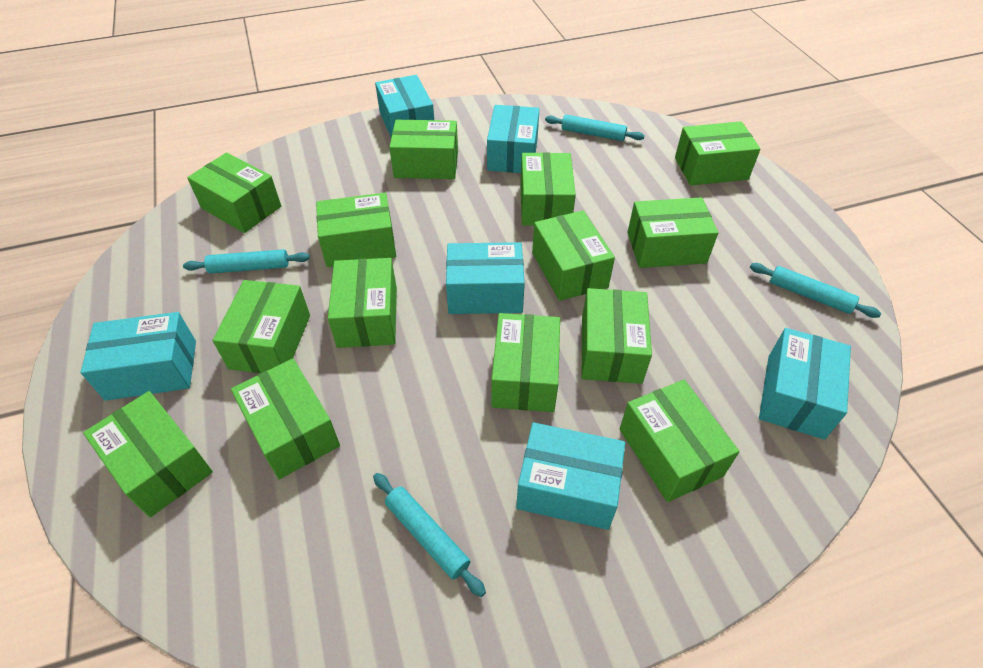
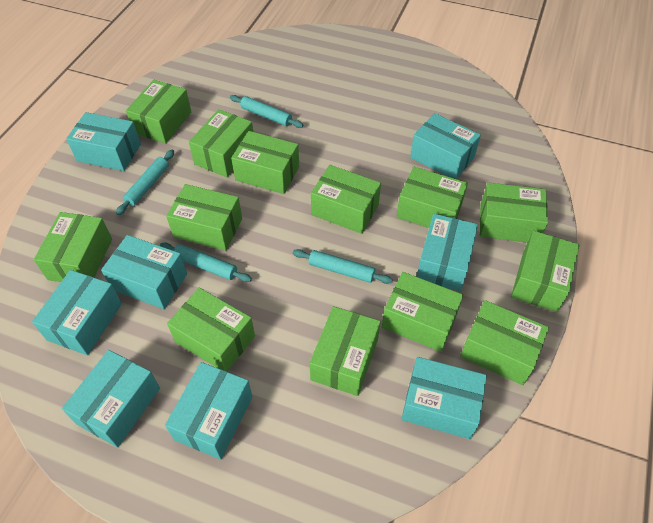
green box: [83,391,213,517] [187,152,281,233] [213,280,310,373] [231,359,340,479] [316,193,396,267] [328,258,397,348] [389,120,458,179] [491,313,560,412] [520,152,576,225] [532,210,615,301] [582,288,652,384] [620,380,740,502] [627,197,718,268] [675,121,761,186] = 14 -> [34,212,112,282] [126,80,191,144] [166,184,242,251] [167,288,255,372] [189,109,253,177] [231,131,299,194] [310,306,381,396] [311,165,381,234] [382,272,464,352] [396,167,468,228] [460,300,549,385] [480,182,548,243] [511,231,580,312] = 13
turquoise box: [80,312,196,401] [375,75,434,137] [446,242,525,314] [487,105,539,173] [516,422,625,530] [759,328,851,440] = 6 -> [32,270,122,355] [62,350,160,448] [66,112,141,171] [101,235,187,309] [165,362,253,460] [401,357,487,439] [410,113,481,179] [417,214,478,291] = 8

